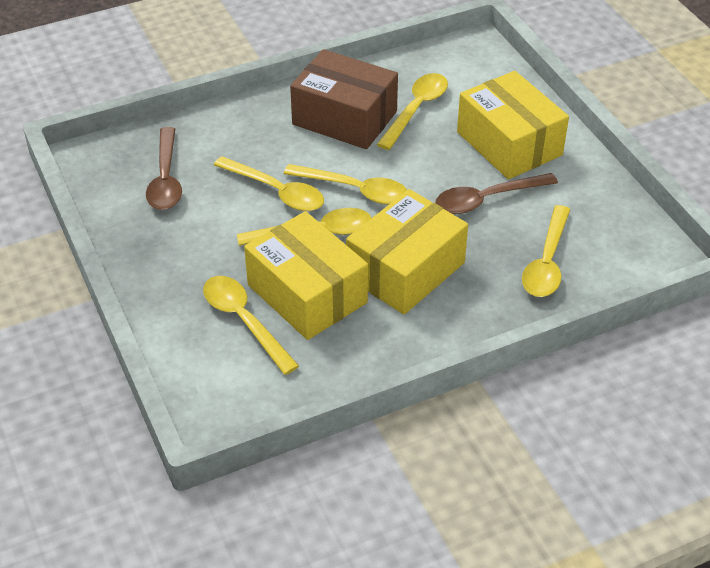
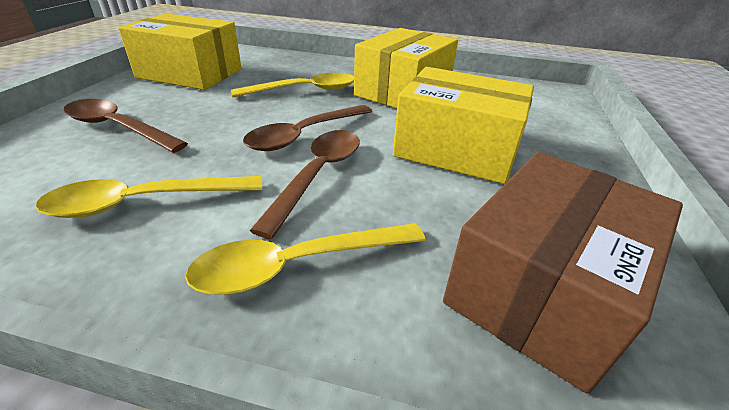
brown spoon: [146,127,182,210] [435,173,558,214] = 2 -> [63,99,188,153] [243,105,372,151] [250,130,360,239] = 3
yellow spoon: [203,276,299,375] [214,156,324,211] [237,208,372,246] [284,164,407,205] [377,73,448,150] [522,205,571,297] = 6 -> [36,176,262,218] [185,223,426,295] [231,73,354,97] = 3

